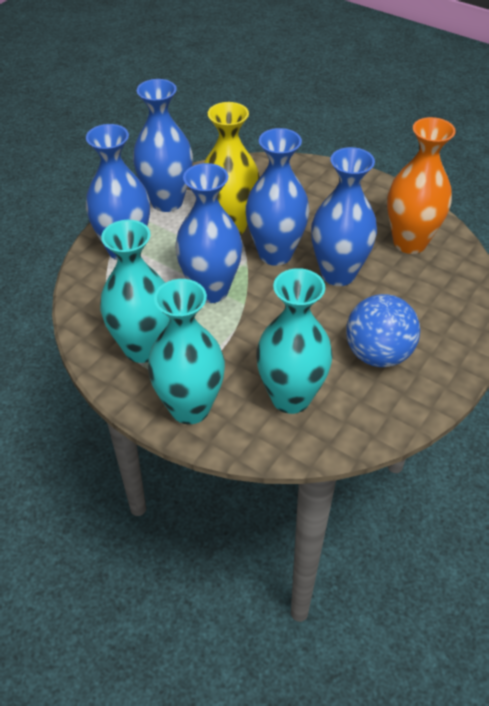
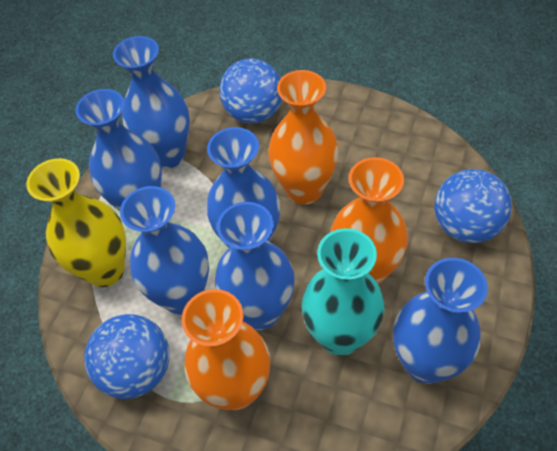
blue ball: [346,294,420,367] = 1 -> [84,314,170,399] [219,58,282,124] [434,169,512,243] = 3
blue vase: [86,124,150,260] [133,79,193,212] [175,163,243,303] [245,128,310,266] [311,147,377,286] = 5 -> [75,89,162,211] [113,36,190,169] [120,186,209,314] [206,127,280,247] [215,202,295,330] [393,258,488,384] = 6
orange vase: [387,117,456,254] = 1 -> [182,289,270,410] [268,70,339,205] [330,157,408,285] = 3
turquoise vase: [100,220,170,363] [148,279,225,424] [256,268,333,414] = 3 -> [302,228,384,356] = 1

